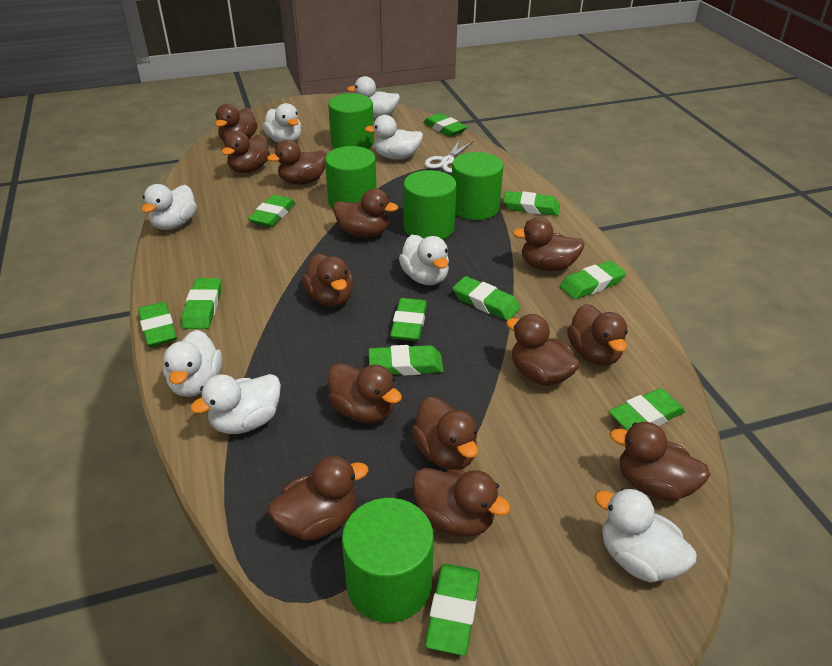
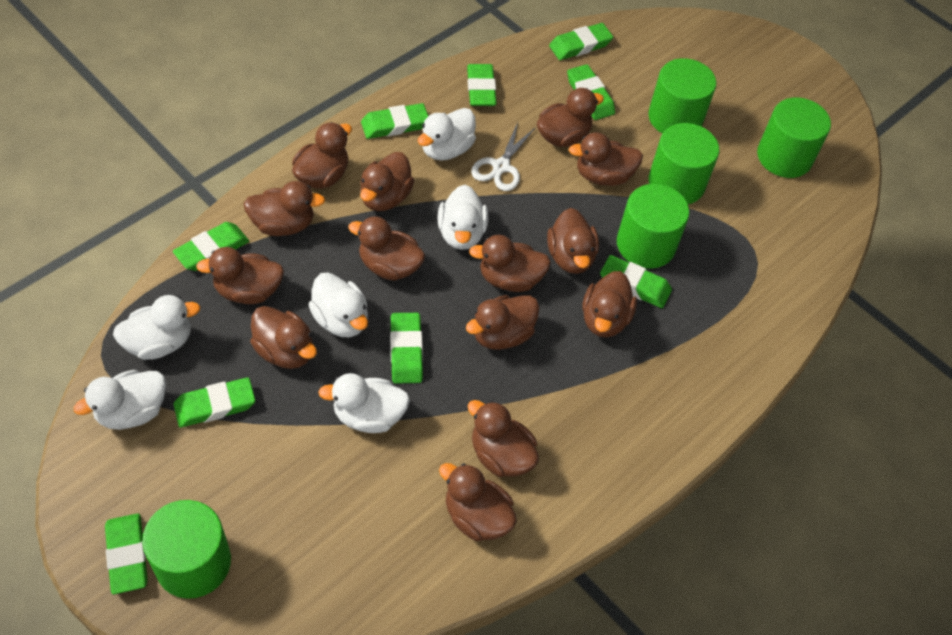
brown duck: [215,104,258,141] [222,131,270,173] [267,140,327,185] [268,456,368,541] [302,254,353,307] [328,363,402,423] [333,189,398,238] [412,397,478,470] [412,468,511,537] [506,314,580,386] [513,217,585,271] [567,304,628,366] [610,422,710,501] = 13 -> [196,247,284,304] [243,181,325,236] [250,306,317,369] [292,122,352,189] [348,216,425,281] [360,152,414,211] [439,463,517,541] [466,295,539,350] [468,400,539,477] [469,235,551,292] [537,88,604,147] [547,208,599,274] [569,132,643,186] [582,271,637,338] = 14
green eraser: [138,302,177,347] [182,278,221,329] [248,195,295,227] [369,345,444,376] [390,298,427,341] [423,113,467,137] [425,564,480,655] [453,276,520,321] [503,191,560,216] [560,261,626,300] [609,388,686,431] = 11 -> [105,513,148,595] [173,222,249,271] [173,377,255,428] [361,103,428,139] [390,313,423,384] [467,64,497,106] [549,23,613,60] [567,64,615,120] [600,255,672,308] = 9
white duck: [141,184,197,230] [163,330,222,397] [190,374,281,434] [262,103,301,143] [347,76,400,118] [364,115,423,160] [399,235,449,285] [594,488,697,582] = 8 -> [74,370,166,430] [113,295,200,360] [308,272,368,337] [318,373,410,433] [418,108,476,161] [438,185,488,250] = 6

